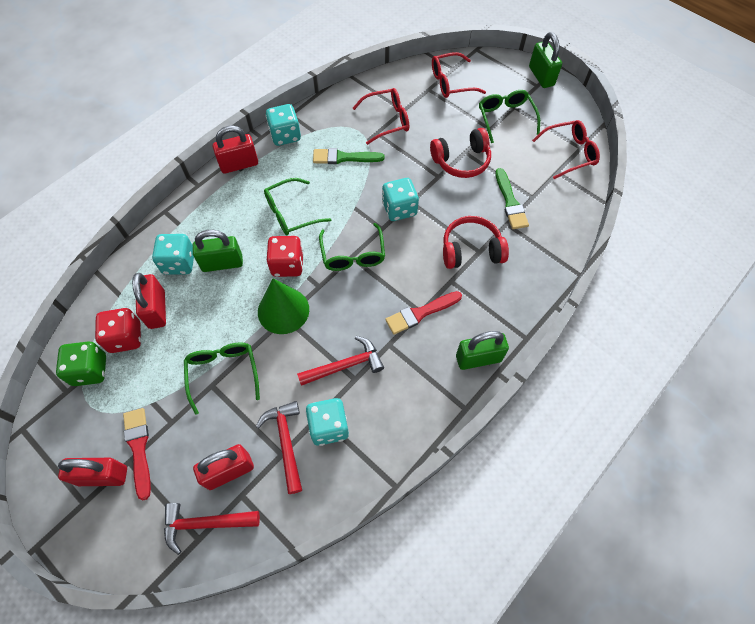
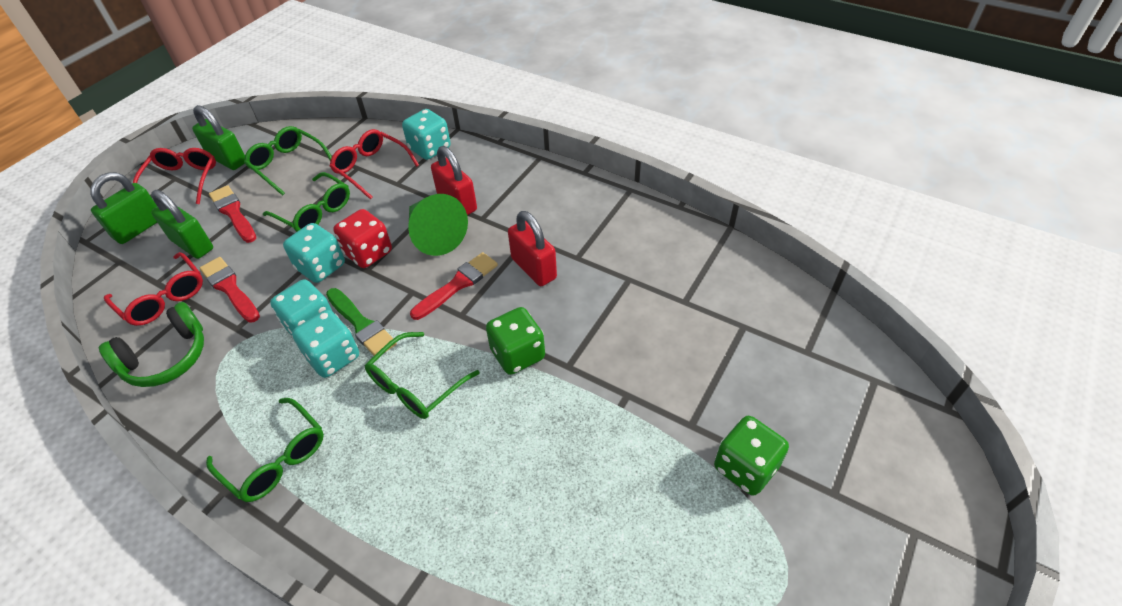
green brush: [313,148,384,164] [495,168,529,229] = 2 -> [326,288,397,356] = 1
green dice: [56,341,106,386] = 1 -> [486,307,545,375] [714,416,789,496] = 2
green headphones: none = 0 -> [99,302,204,387] = 1
red brush: [123,408,151,500] [385,291,462,335] = 2 -> [200,257,260,323] [209,185,256,243] [410,252,498,320] = 3
red dice: [95,308,141,353] [267,236,304,277] = 2 -> [333,209,392,268] = 1
red hammer: [164,503,260,555] [256,401,302,494] [297,336,384,386] = 3 -> none = 0
red headphones: [430,128,491,178] [443,216,509,269] = 2 -> none = 0
red padlock: [58,458,127,486] [132,273,166,329] [193,444,254,490] [213,125,258,174] = 4 -> [431,146,477,215] [508,211,557,286] = 2

